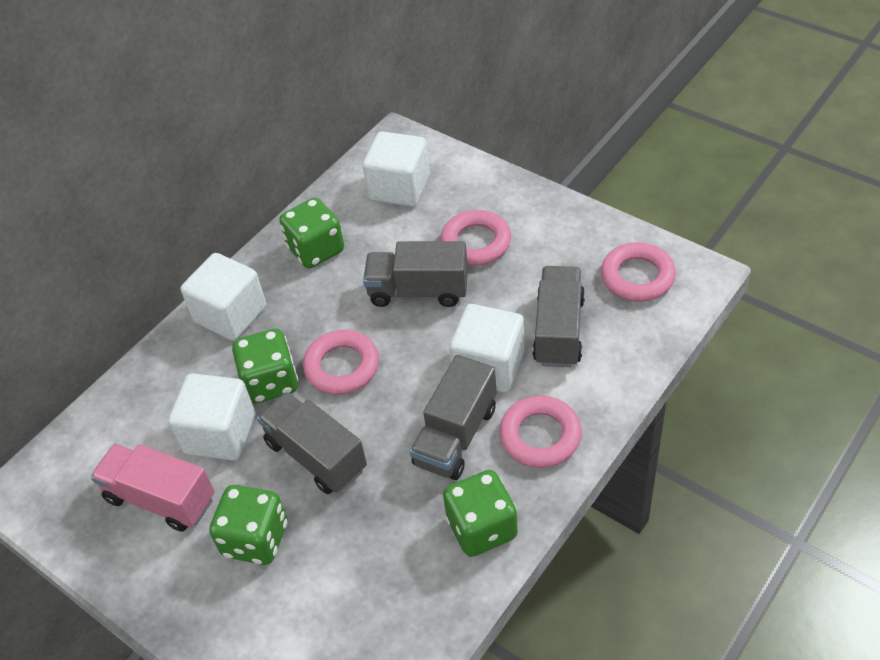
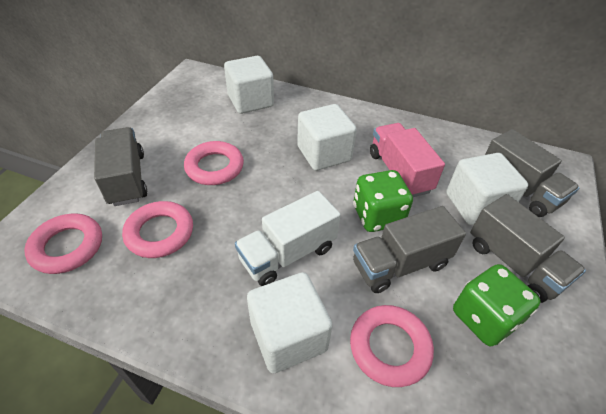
green dice: [209,485,287,565] [232,329,298,404] [279,198,344,268] [443,470,518,557] = 4 -> [353,170,413,232] [453,264,541,346] = 2
white truck: none = 0 -> [235,191,341,286] = 1

